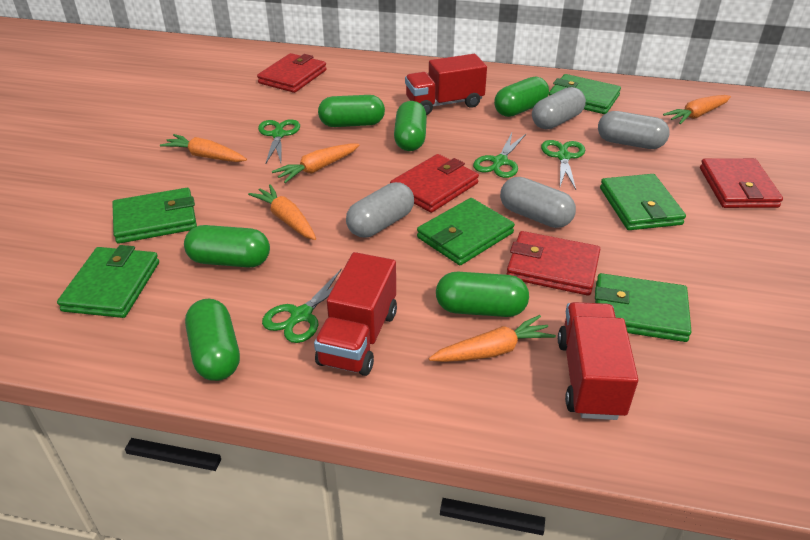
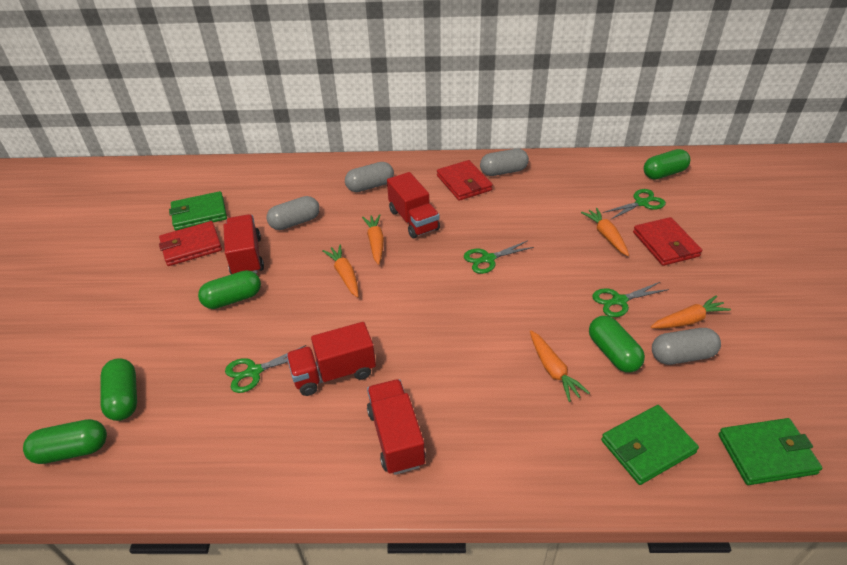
green capsule: [184,225,270,268] [185,299,240,381] [318,95,385,127] [394,101,427,151] [436,272,529,317] [494,77,549,117] = 6 -> [23,419,107,464] [100,358,137,421] [198,270,261,309] [589,316,645,372] [644,149,690,180] = 5
green wallet: [57,245,159,318] [112,188,197,244] [417,198,515,265] [549,74,621,114] [595,273,692,342] [600,174,686,230] = 6 -> [169,191,227,230] [601,405,699,485] [718,418,822,485] = 3
red truck: [314,252,397,376] [405,54,487,115] [558,302,638,420] = 3 -> [223,214,264,274] [286,322,376,396] [367,379,426,475] [387,172,440,238] = 4
red wallet: [257,53,327,93] [390,154,479,213] [506,231,600,296] [700,158,783,208] = 4 -> [159,221,222,266] [437,160,493,201] [633,217,702,266] = 3

